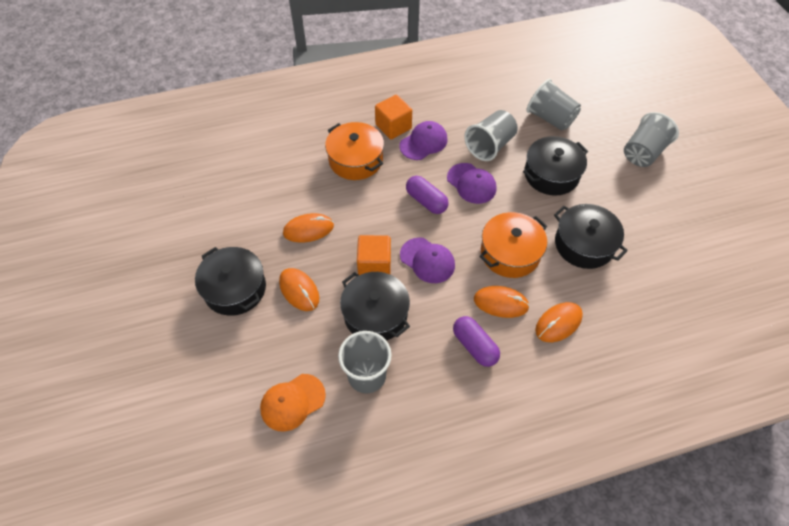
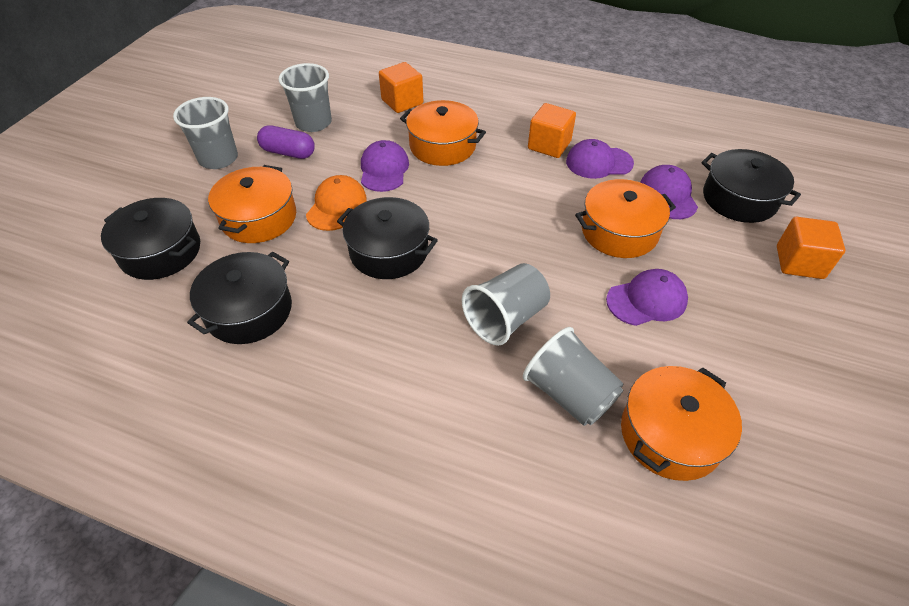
orange cube: [357,235,391,275] [375,95,412,139] = 2 -> [379,62,423,113] [528,103,576,158] [777,217,846,279] = 3
orange mouse: [279,268,319,311] [283,213,334,242] [474,286,530,318] [535,302,583,342] = 4 -> none = 0
orange pot: [325,122,384,180] [479,212,547,278] = 2 -> [208,165,296,243] [400,100,486,166] [575,179,676,258] [621,366,742,481] = 4
purple cap: [399,121,448,160] [400,237,455,283] [447,163,497,204] = 3 -> [361,140,409,192] [566,139,634,179] [606,269,688,326] [640,165,698,219] = 4
purple capsule: [406,176,448,214] [453,316,500,367] = 2 -> [257,125,315,159] = 1

